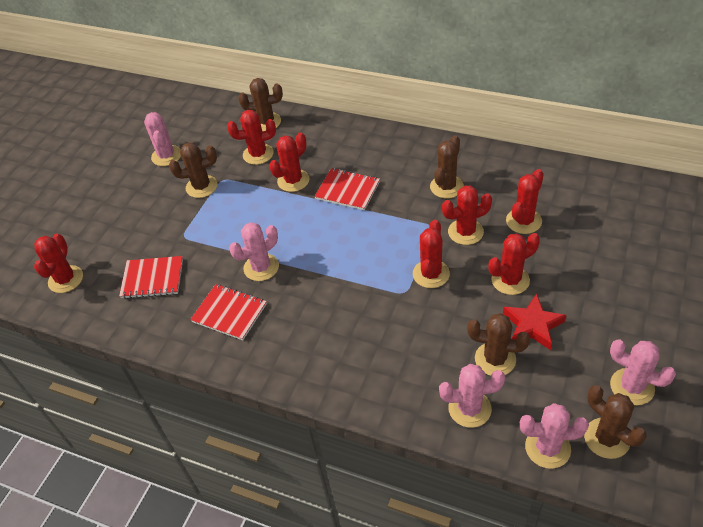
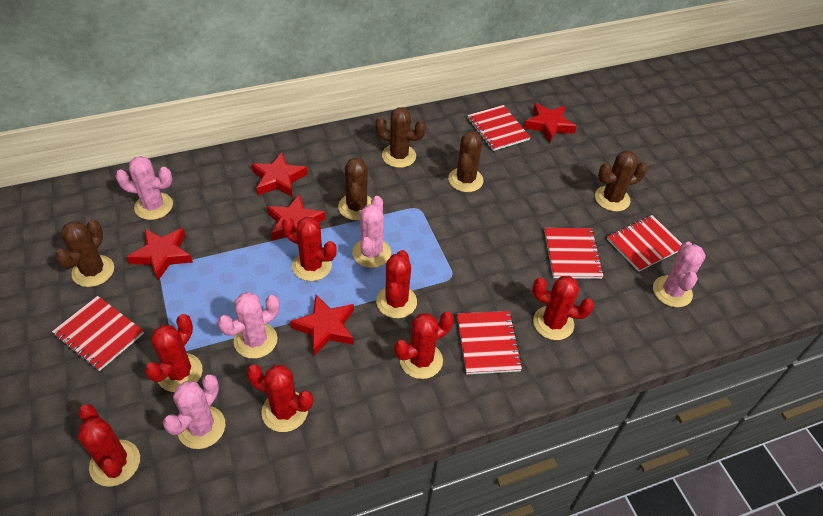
red notebook: [119,256,183,299] [190,284,267,340] [314,168,380,210] = 3 -> [52,296,144,371] [457,311,523,374] [467,105,530,151] [544,228,604,279] [607,215,682,272] = 5
red star: [503,294,567,350] = 1 -> [127,228,193,281] [251,152,308,197] [267,194,325,241] [290,295,354,356] [524,103,577,143] = 5

